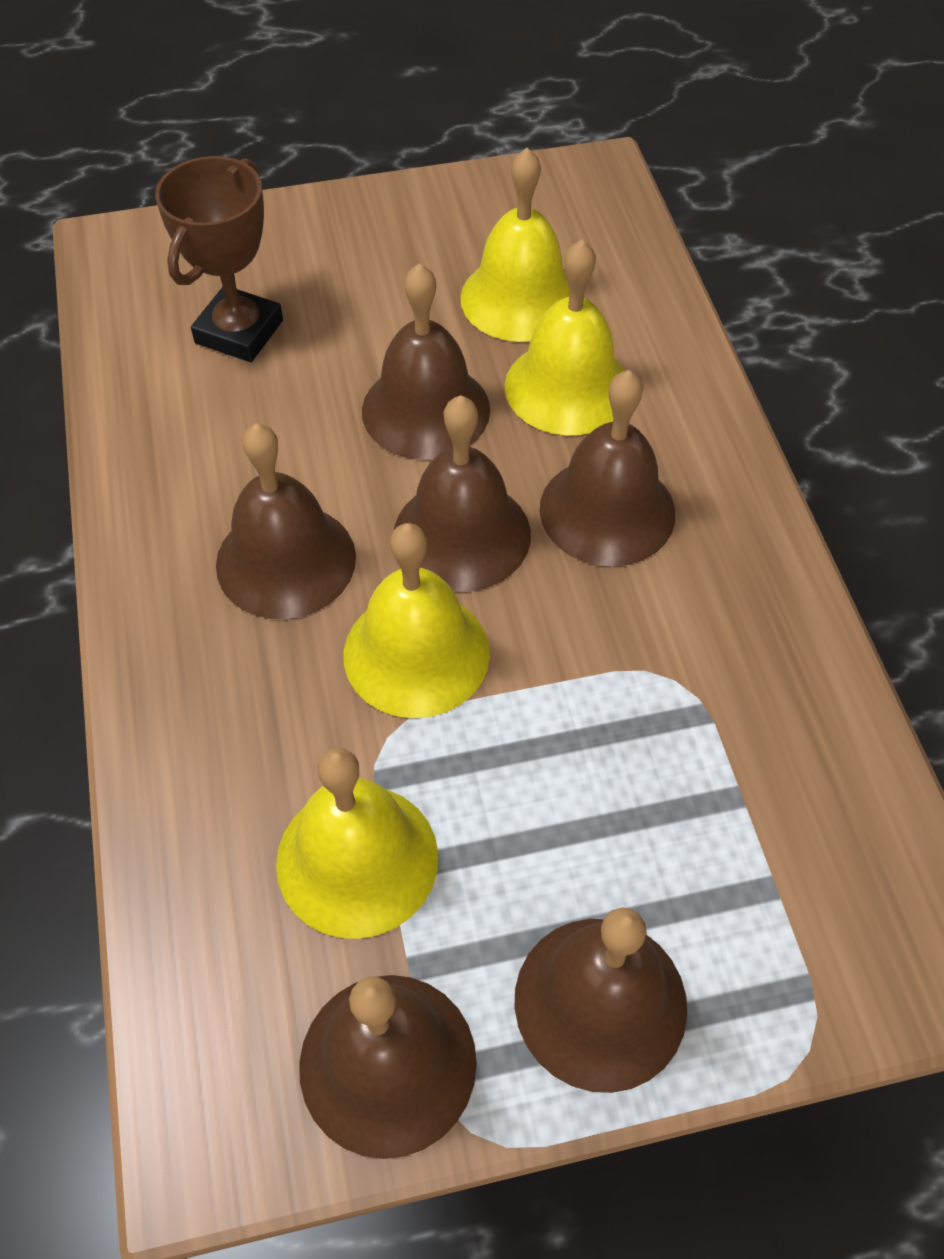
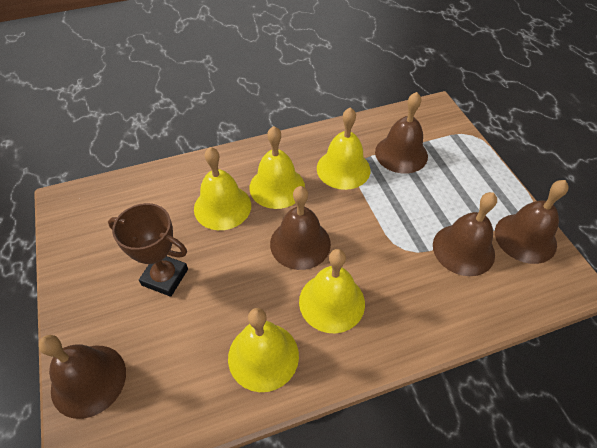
brown bell: [216,423,356,619] [299,975,477,1159] [362,263,490,460] [394,395,531,592] [515,907,687,1093] [540,370,675,567] = 6 -> [38,335,126,419] [270,186,331,270] [375,92,428,174] [433,192,497,276] [495,180,569,264] = 5
yellow bell: [276,748,438,939] [343,523,490,718] [460,148,570,342] [505,240,625,435] = 4 -> [194,147,251,230] [228,308,299,392] [250,126,305,209] [299,249,365,333] [317,107,370,190] = 5

